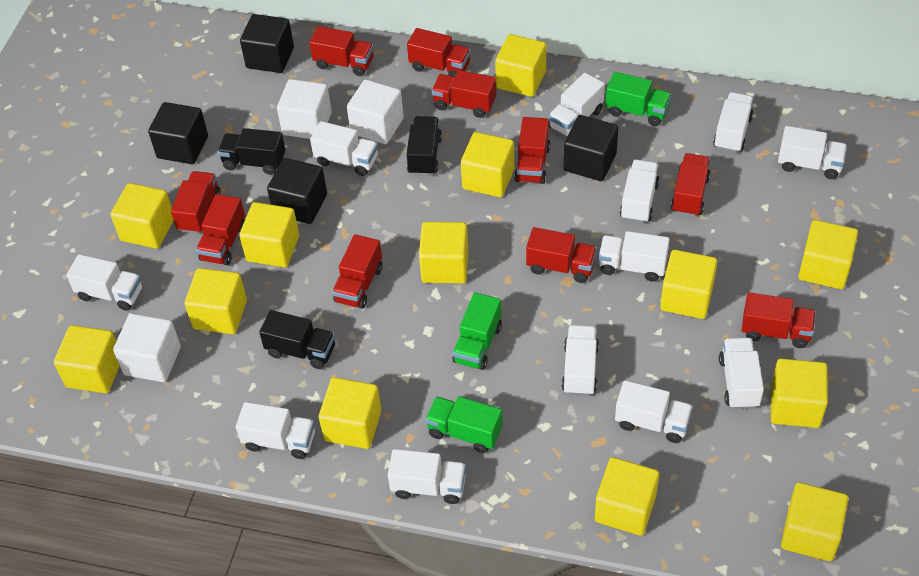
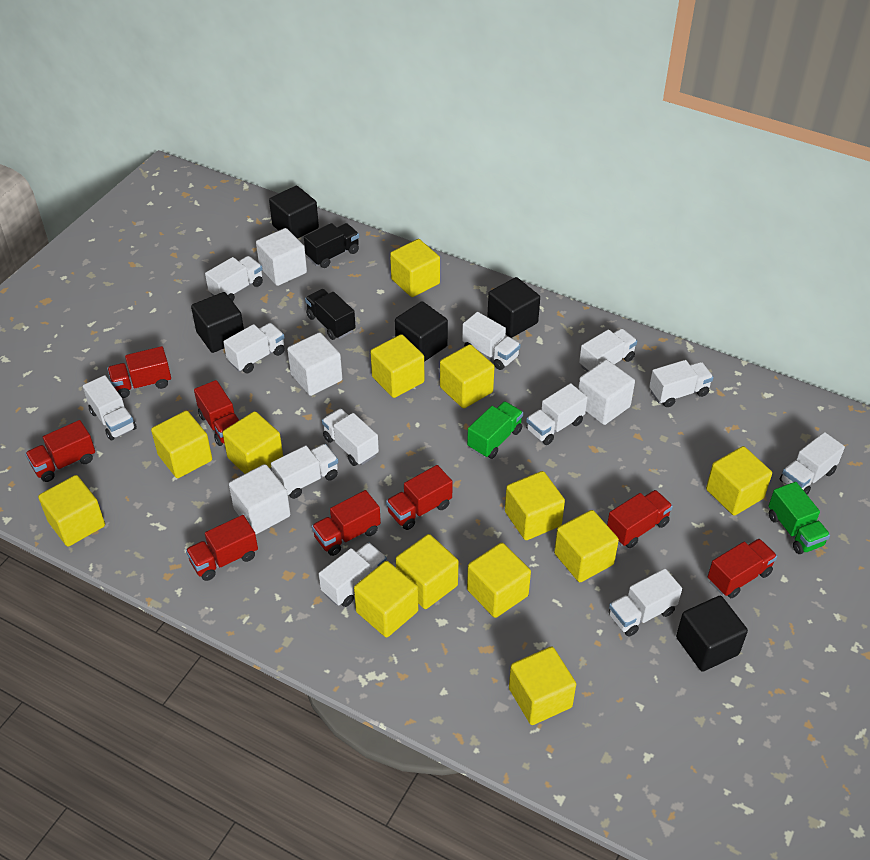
black cube: [148,102,208,164] [240,14,294,73] [267,158,327,224] [564,115,618,181] = 4 -> [191,292,244,353] [269,186,319,239] [395,301,448,362] [487,277,540,338] [676,596,748,672] = 5
black truck: [218,128,285,175] [259,310,335,369] [407,116,442,176] = 3 -> [304,223,359,268] [305,289,356,340] = 2
green truck: [425,396,503,453] [452,292,502,370] [605,72,672,126] = 3 -> [467,401,523,459] [768,482,830,554] = 2
red truck: [171,171,221,234] [196,194,245,265] [309,26,374,76] [332,234,383,309] [407,28,471,77] [432,70,496,118] [514,117,550,184] [526,227,597,283] [671,153,710,217] [742,292,816,348] = 10 -> [25,420,95,482] [107,346,171,398] [186,515,258,581] [194,380,239,446] [312,490,381,556] [386,465,453,530] [607,490,673,548] [708,539,777,598] = 8
white cube: [113,313,181,382] [277,79,332,139] [347,79,404,144] = 3 -> [229,464,290,535] [256,228,307,286] [287,332,342,396] [578,360,635,425] = 4

